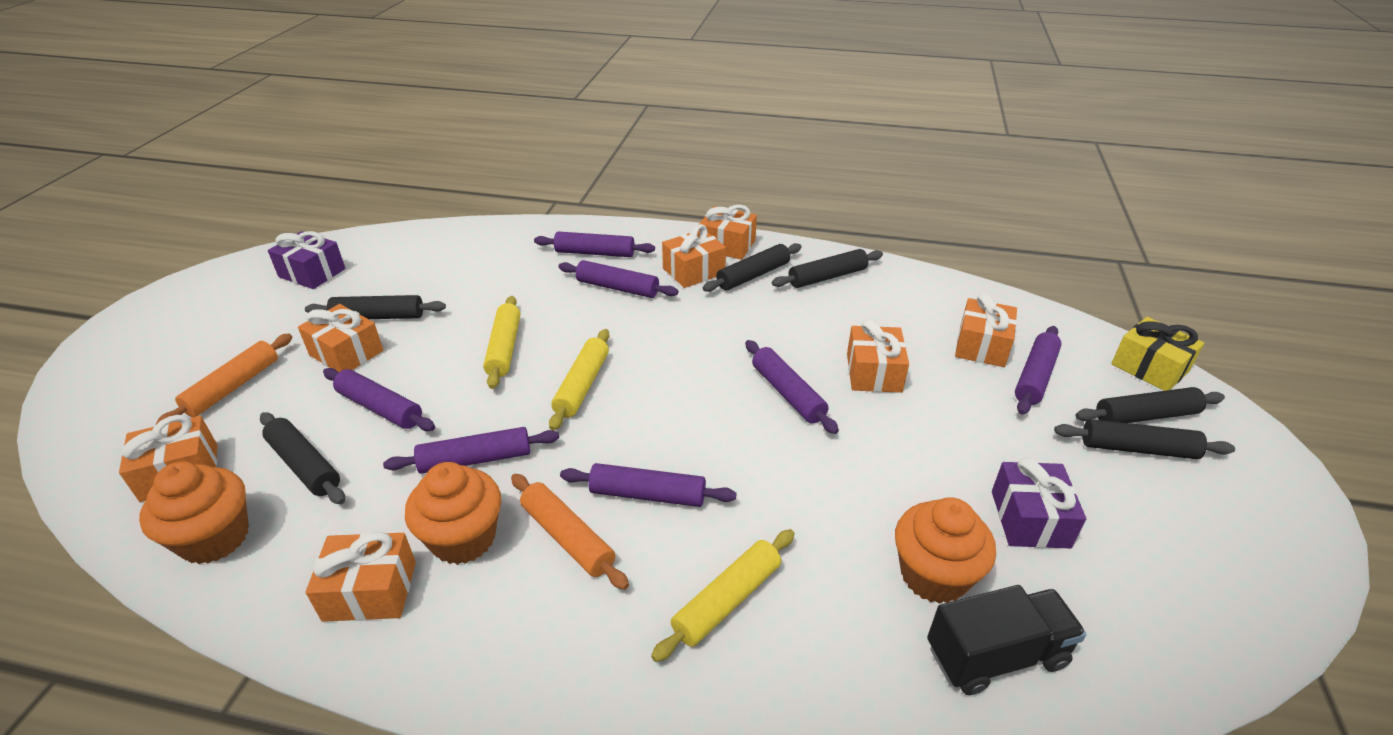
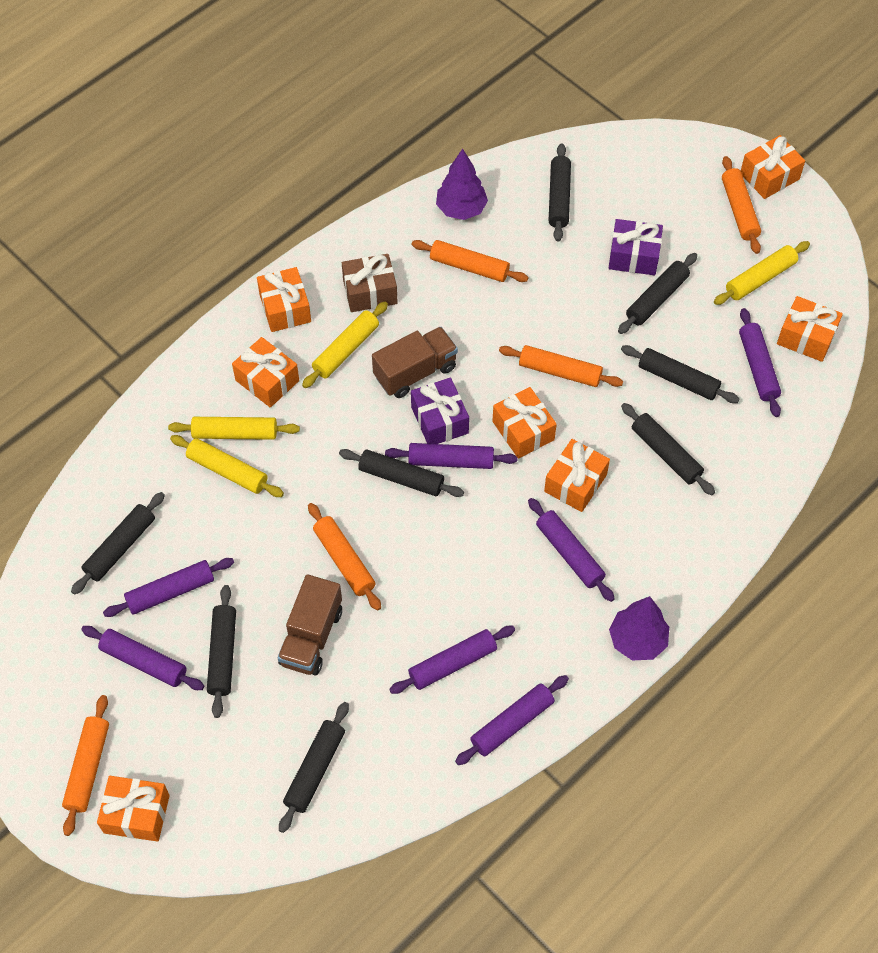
black rolling pin: [260,412,345,504] [305,295,446,319] [703,243,802,292] [772,249,883,288] [1054,419,1235,459] [1075,387,1225,423] = 6 -> [71,492,165,595] [207,585,236,718] [279,702,349,833] [339,449,464,497] [549,143,571,242] [618,253,697,334] [621,345,739,403] [621,403,715,495] = 8
black truck: [927,585,1086,695] = 1 -> none = 0
brown gift: none = 0 -> [342,254,398,312] = 1
brown truck: none = 0 -> [278,574,342,675] [372,327,458,398] = 2
orange cupcake: [139,462,249,564] [405,462,501,565] [895,497,996,604] = 3 -> none = 0
orange rolling pin: [156,333,292,424] [511,474,629,590] = 2 -> [62,695,109,836] [308,503,381,611] [411,240,529,282] [499,345,623,387] [722,156,761,254] = 5
purple tree: none = 0 -> [436,149,488,220] [609,596,669,660] = 2
yellow gift: [1111,317,1204,391] = 1 -> none = 0
yellow rolling pin: [483,296,520,389] [549,329,609,431] [651,529,795,662] = 3 -> [168,417,300,440] [170,435,284,497] [302,302,388,388] [714,241,810,305] = 4

